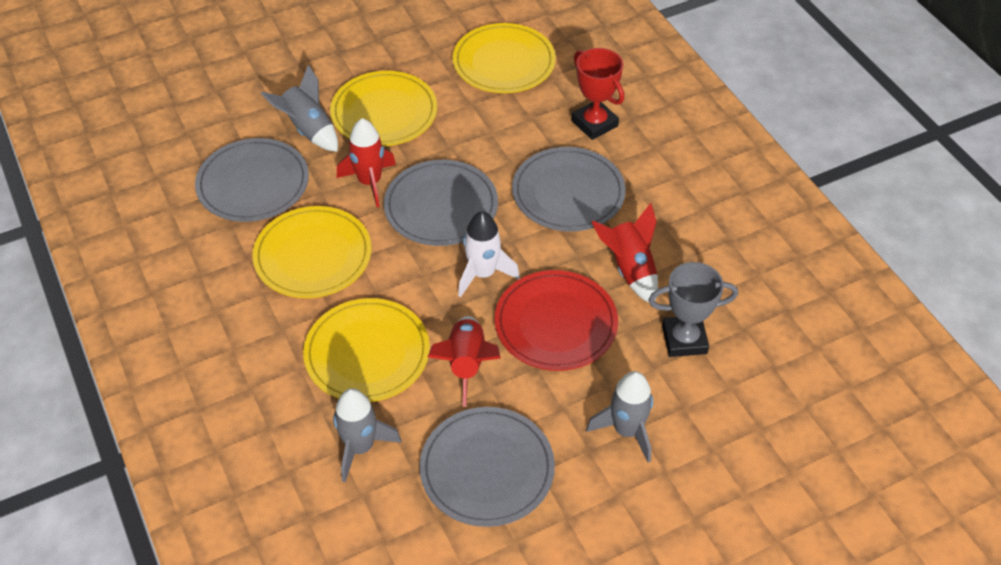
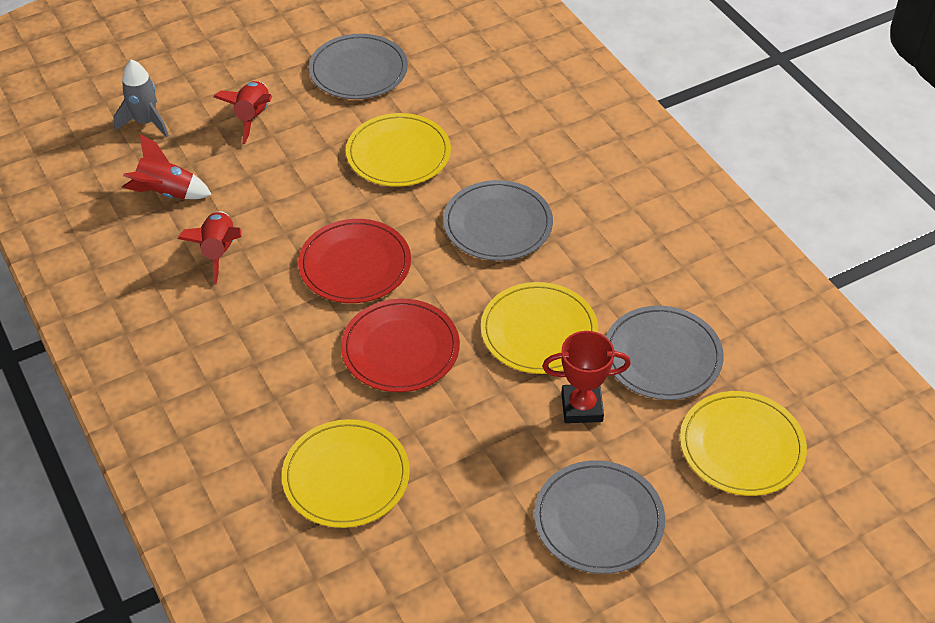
grey rocket: [261,65,338,152] [333,388,401,482] [586,371,653,463] = 3 -> [113,59,169,137] = 1
grey trophy: [648,262,738,357] = 1 -> none = 0
red plate: [494,270,618,371] = 1 -> [298,219,411,303] [341,299,460,392] = 2
white rocket: [458,211,520,297] = 1 -> none = 0

